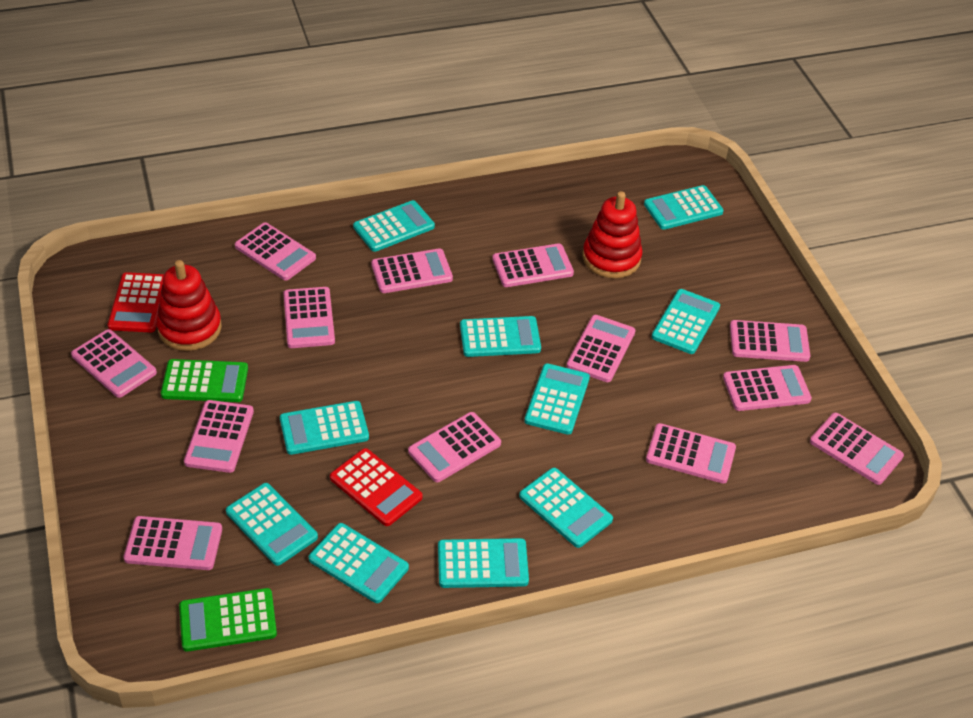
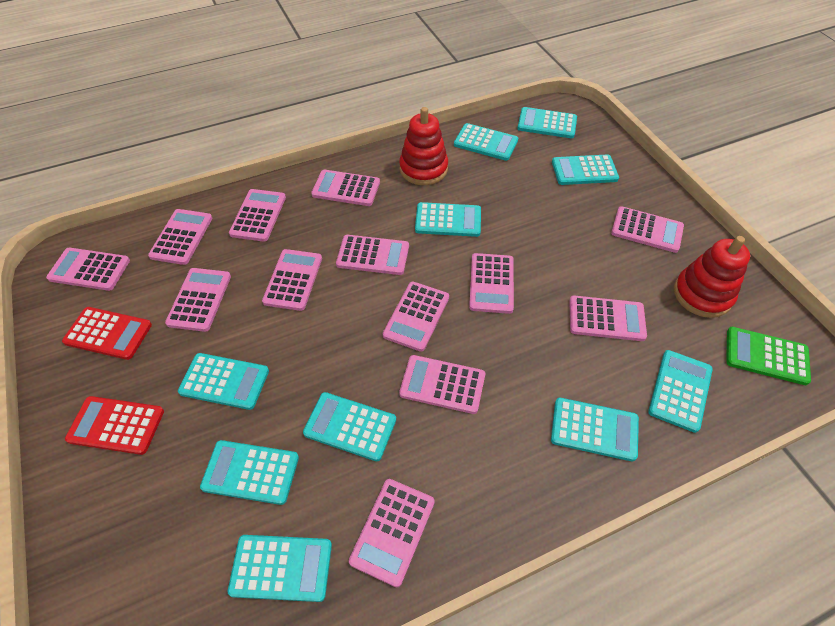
green calculator: [161,359,248,402] [179,588,277,651] = 2 -> [726,327,811,385] = 1

